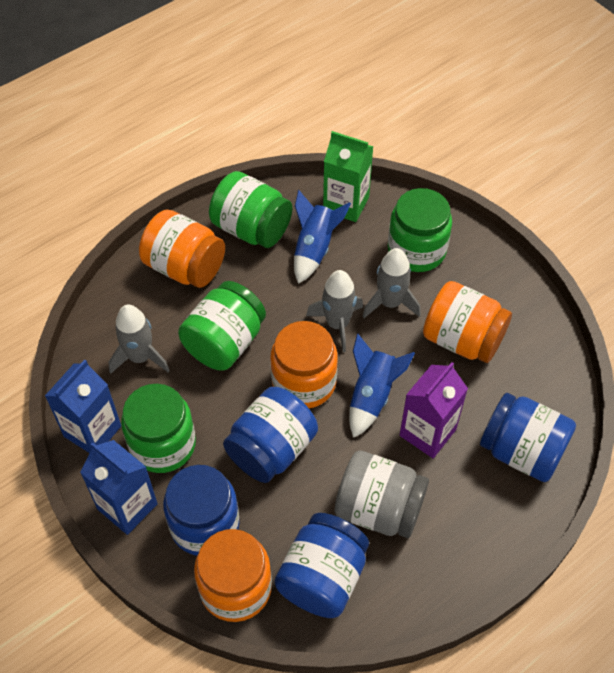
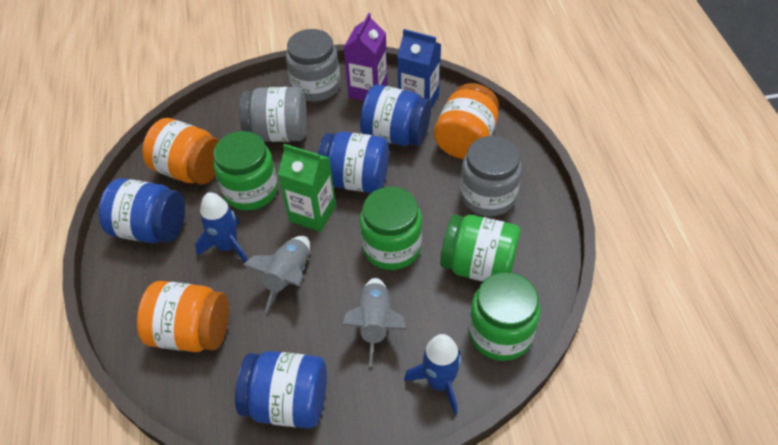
blue carton: [45,360,121,453] [80,440,158,535] = 2 -> [397,29,441,109] = 1
grey jar: [334,451,429,538] = 1 -> [239,87,307,142] [286,29,340,102] [460,136,522,216] = 3
grey rocket: [108,304,170,374] [306,270,363,352] [362,248,421,318] = 3 -> [243,236,310,313] [342,278,407,367] = 2
orange jar: [139,210,225,288] [194,529,272,622] [271,321,338,408] [423,281,512,363] = 4 -> [137,281,229,352] [142,118,219,185] [434,83,499,159] = 3

